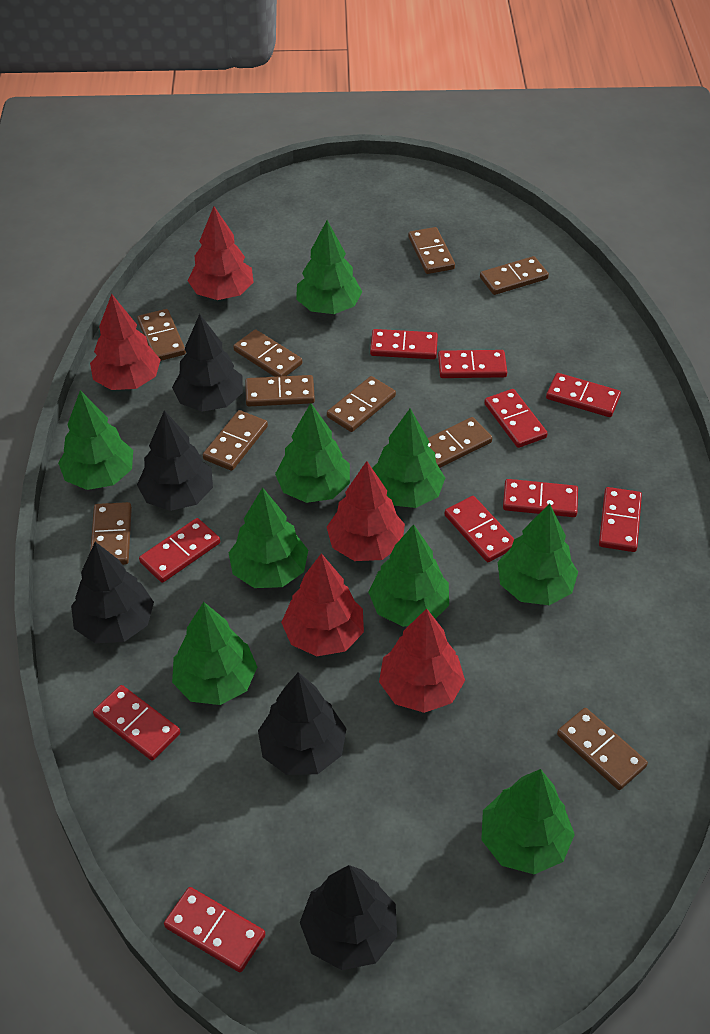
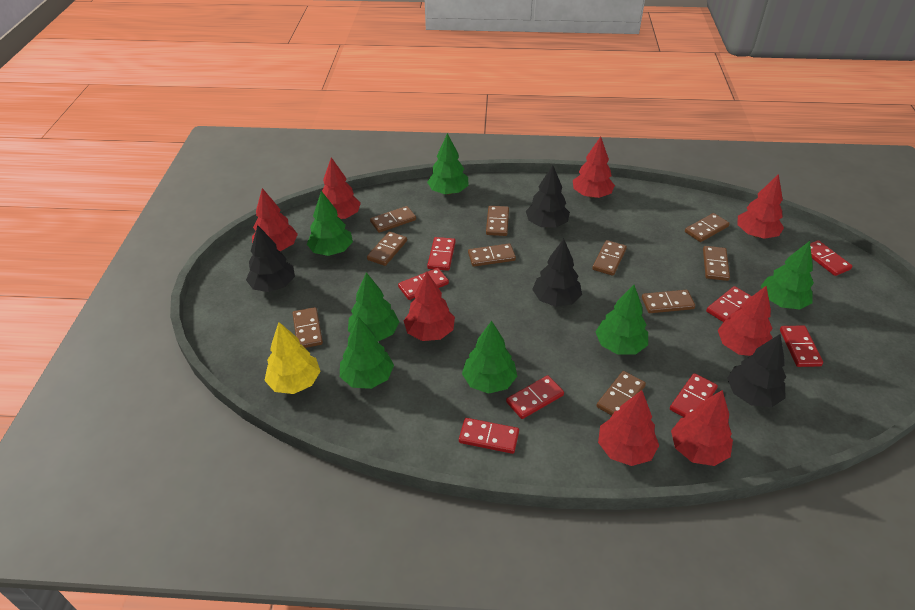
black tree: [71,542,154,643] [137,410,213,511] [172,314,243,412] [258,672,347,775] [300,865,397,970] = 5 -> [246,225,295,292] [526,165,570,228] [532,239,582,307] [727,334,786,407] = 4
green tree: [58,390,133,490] [172,602,257,705] [229,487,308,588] [275,403,350,503] [296,220,362,314] [368,524,449,627] [372,408,445,508] [481,769,575,874] [498,504,578,605] = 9 -> [307,191,353,256] [340,317,394,389] [348,272,399,342] [427,133,469,195] [462,321,517,394] [596,285,648,354] [761,241,814,309] = 7
red domino: [93,685,180,760] [139,518,220,583] [164,887,266,972] [370,329,438,359] [438,350,507,378] [444,496,514,562] [484,389,548,448] [503,479,578,517] [546,373,621,417] [599,487,642,552] = 10 -> [398,268,449,300] [427,237,455,271] [459,418,519,454] [506,375,564,419] [670,373,718,417] [706,286,752,322] [780,325,823,367] [810,240,852,276] = 8
red tree: [90,294,161,390] [188,206,254,300] [281,553,364,656] [327,461,405,561] [379,608,465,713] = 5 -> [252,188,298,251] [322,157,361,219] [404,272,455,341] [573,136,615,198] [598,390,659,466] [671,390,733,466] [718,286,773,356] [738,174,784,239] = 8
yellow tree: none = 0 -> [264,322,321,394] = 1

